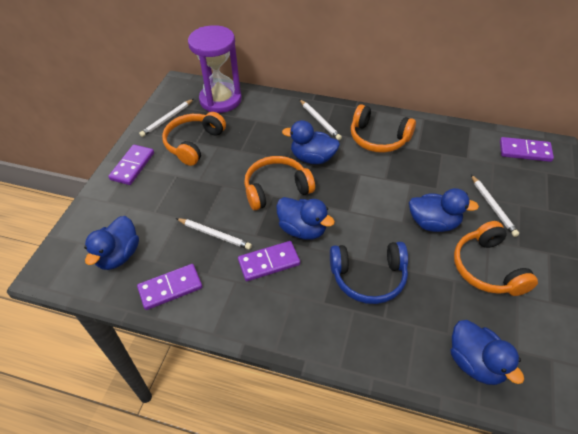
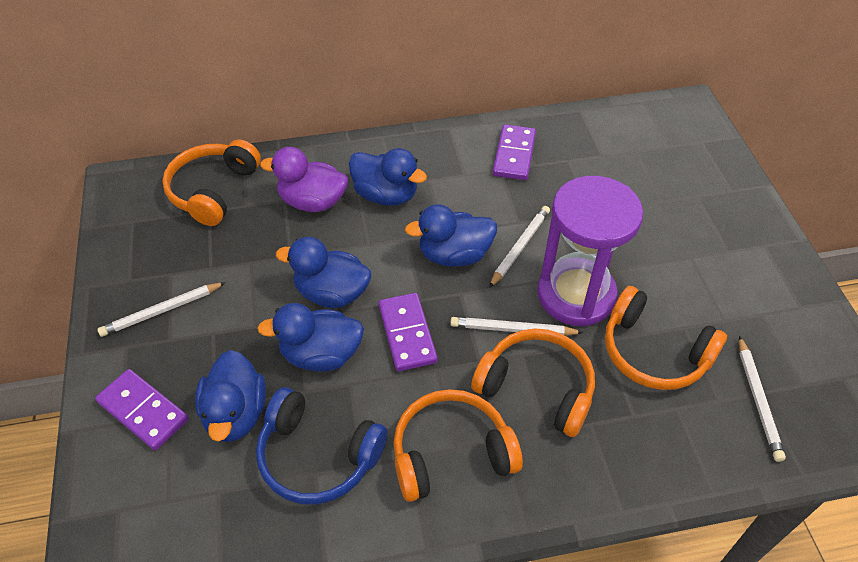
purple domino: [108,145,154,185] [137,264,202,310] [238,241,300,281] [500,137,554,162] = 4 -> [95,369,189,450] [378,293,438,371] [493,124,536,180] = 3
purple duck: none = 0 -> [260,147,348,212] = 1

